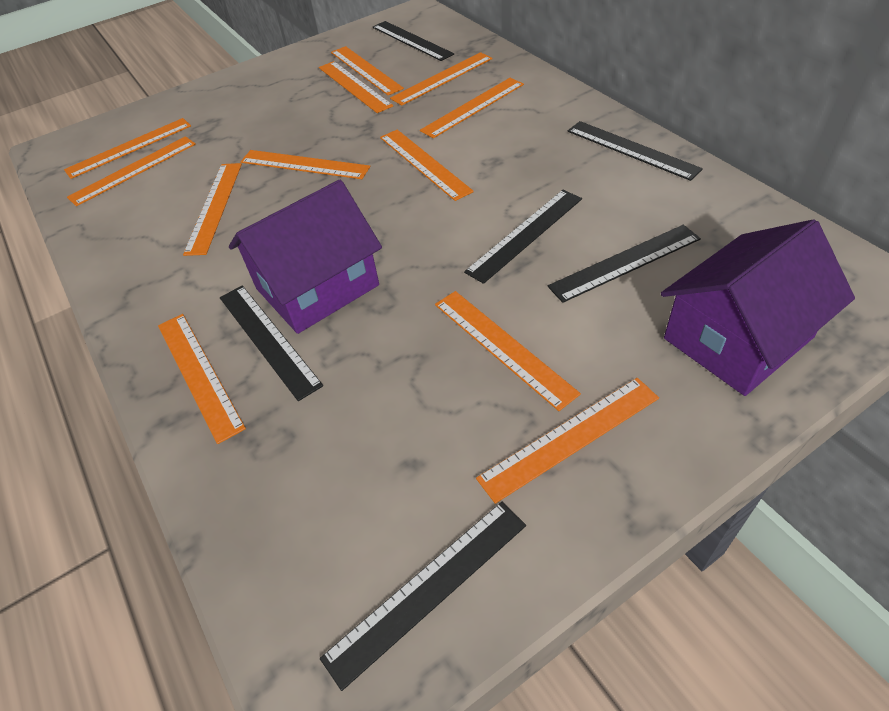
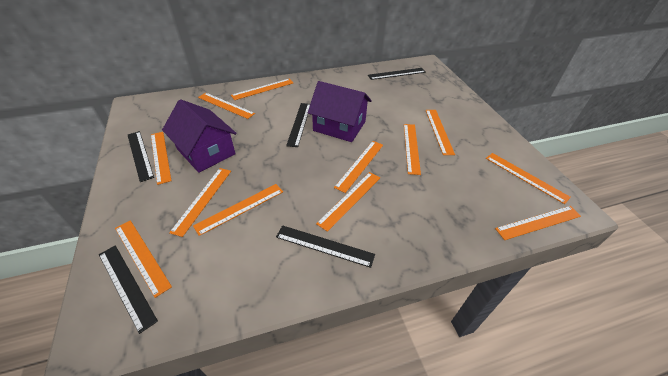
black ruler: [220,286,323,401] [320,502,526,691] [372,21,454,61] [464,190,582,284] [548,225,701,303] [567,121,703,181] = 6 -> [99,245,158,334] [128,131,154,182] [276,225,375,268] [286,103,310,147] [368,68,426,80] = 5

